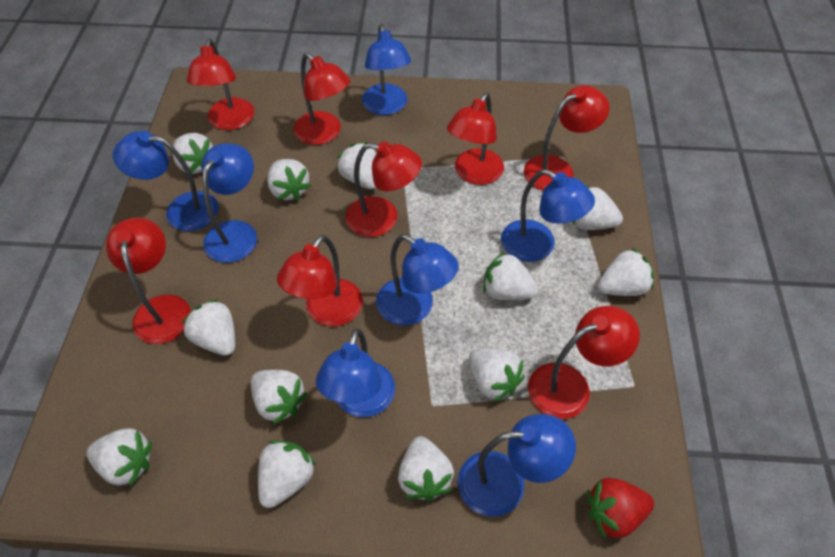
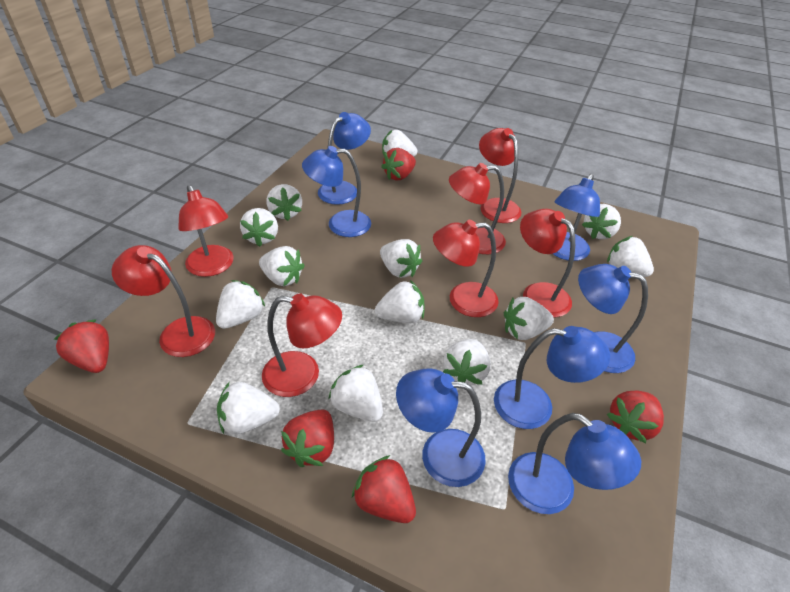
red lamp: [106,217,191,344] [187,39,254,130] [277,235,363,327] [294,53,350,145] [345,142,422,237] [447,93,504,185] [524,85,610,191] [528,306,640,419] = 8 -> [112,245,215,357] [178,185,234,277] [262,293,342,397] [433,220,499,317] [449,163,506,254] [479,128,521,223] [520,209,575,317] = 7
red strawberry: [587,478,654,539] = 1 -> [54,319,109,373] [281,409,334,467] [352,455,416,523] [381,148,416,181] [607,391,664,443] = 5
white strawberry: [87,428,152,486] [172,133,213,174] [182,299,235,356] [251,370,307,424] [258,440,316,508] [267,159,311,201] [337,142,376,189] [398,436,454,502] [469,348,525,402] [483,252,538,300] [572,185,623,230] [598,248,654,296] = 12 -> [216,280,265,329] [217,382,280,435] [240,208,278,247] [259,246,305,286] [266,184,302,221] [328,365,383,422] [375,280,425,323] [380,239,422,278] [382,130,417,157] [443,339,491,385] [504,297,554,340] [582,204,621,239] [607,236,654,277] = 13

